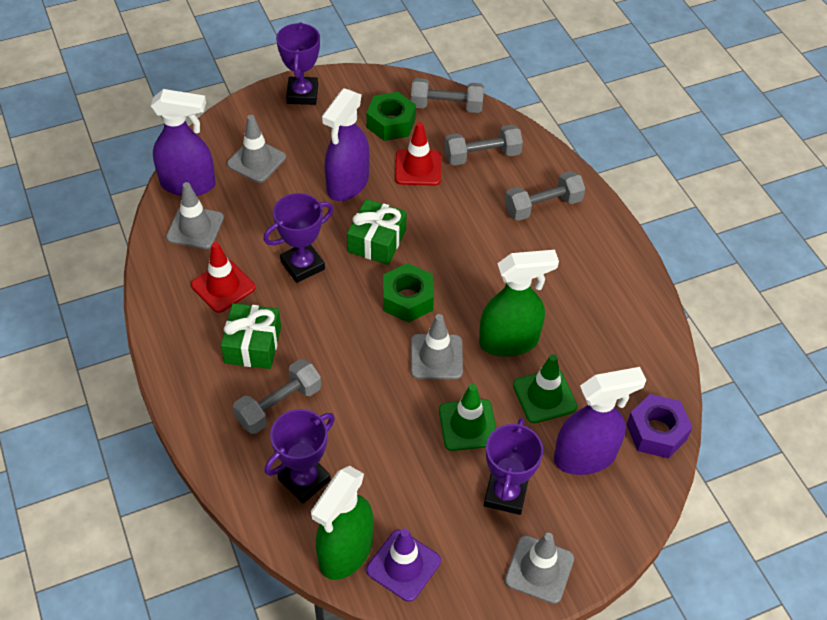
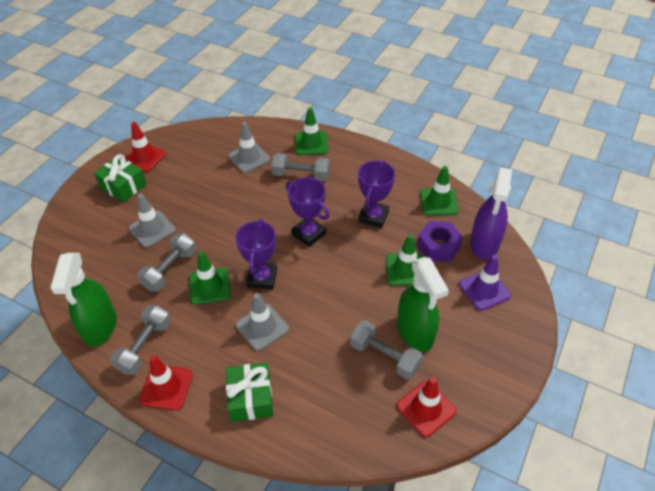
green nut: [366,92,416,141] [383,263,434,323] = 2 -> none = 0
green traffic cone: [439,384,496,451] [513,354,577,423] = 2 -> [189,251,231,305] [295,108,328,155] [386,234,424,286] [420,166,459,216] = 4
grey traffic cone: [166,182,224,249] [227,115,286,183] [411,314,463,379] [505,533,574,604] = 4 -> [129,194,176,248] [228,122,270,173] [236,293,289,351] = 3
purple spray bottle: [151,89,216,196] [322,88,369,201] [554,367,646,475] = 3 -> [470,168,512,259] = 1
purple trophy: [263,193,334,283] [265,409,335,503] [276,22,320,105] [484,418,543,515] = 4 -> [235,219,277,290] [286,177,330,247] [358,160,395,228] = 3
red traffic cone: [191,242,255,313] [395,122,441,186] = 2 -> [125,122,166,172] [139,355,193,410] [397,377,457,437] = 3

